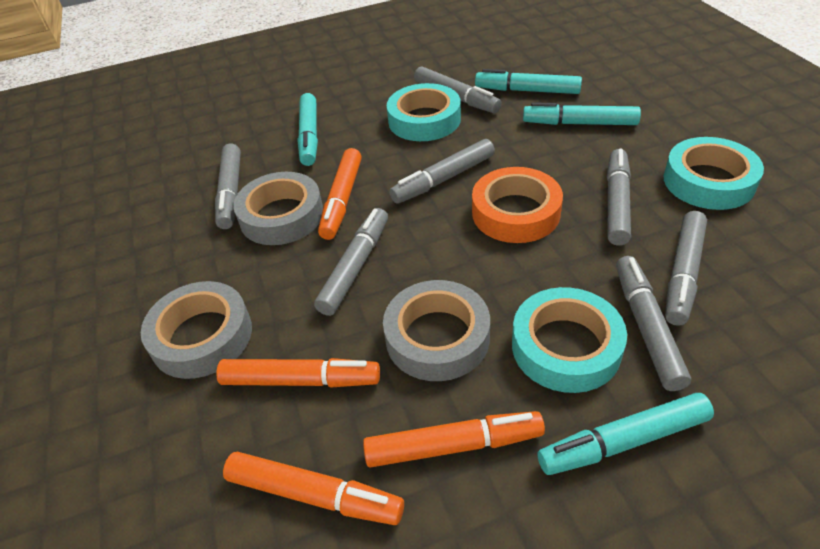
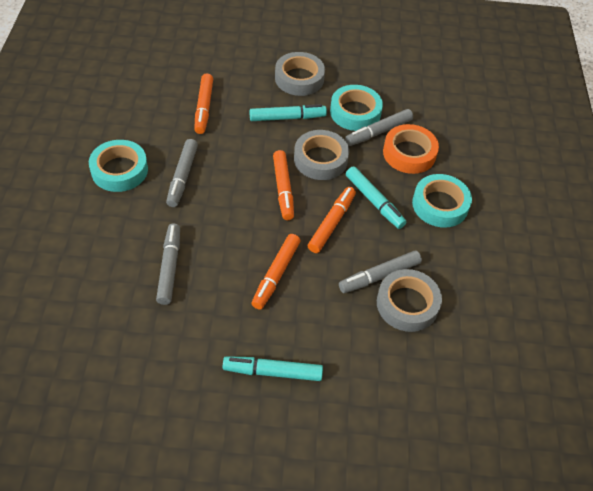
grey marker: [215,144,241,229] [314,208,388,316] [389,139,495,204] [414,66,502,113] [607,149,631,246] [616,256,691,391] [665,211,707,326] = 7 -> [156,223,180,305] [166,139,198,207] [339,250,422,293] [345,109,413,146] = 4
turquoise marker: [298,93,318,166] [475,69,582,94] [523,103,641,125] [537,393,714,475] = 4 -> [223,356,323,381] [250,104,327,121] [346,166,406,229] = 3

